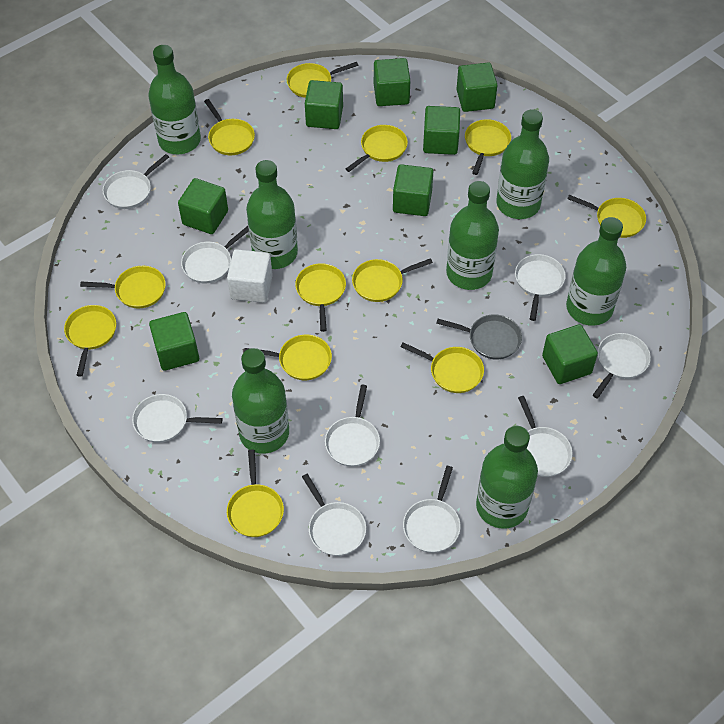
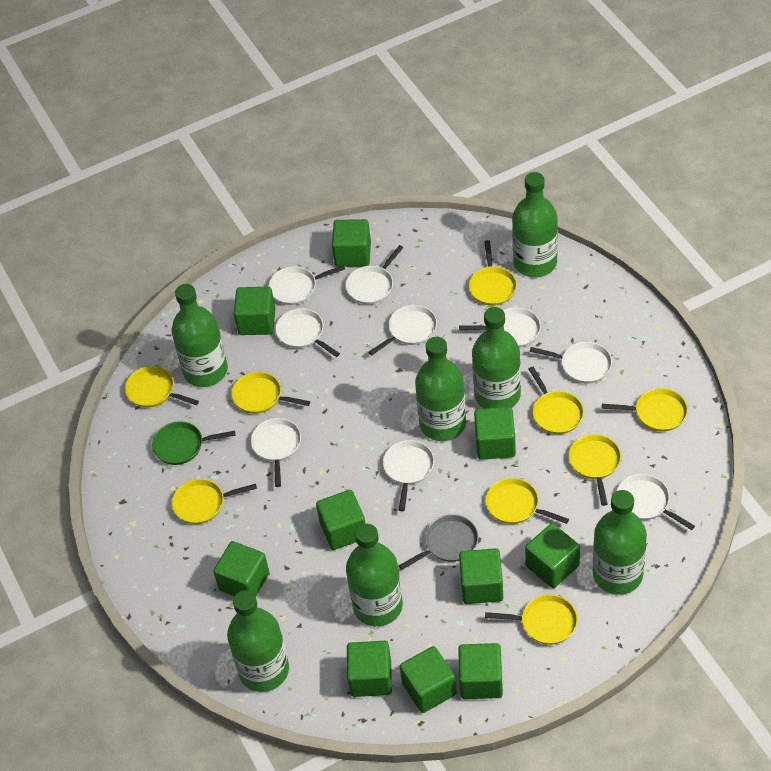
green cube: [149,312,199,371] [178,178,228,234] [305,80,343,129] [374,58,410,106] [393,164,433,216] [423,106,460,155] [456,62,497,112] [542,324,598,384] = 8 -> [213,541,269,597] [234,287,276,335] [316,490,366,550] [332,219,371,267] [347,641,392,697] [400,646,456,713] [458,643,503,699] [459,548,503,604] [474,407,516,460] [525,523,580,588] = 10
green pan: none = 0 -> [152,421,235,465] = 1
white cube: [227,249,273,303] = 1 -> none = 0
yellow pan: [64,305,116,377] [80,266,166,309] [204,99,255,155] [227,449,284,537] [244,335,332,380] [287,62,358,98] [295,263,346,332] [346,125,408,172] [352,258,433,302] [401,342,484,393] [465,119,511,175] [567,195,646,238] = 12 -> [125,366,199,408] [172,479,257,524] [232,372,310,414] [469,240,517,306] [485,594,578,645] [486,478,569,524] [529,367,584,434] [569,434,621,506] [602,388,688,432] = 9

